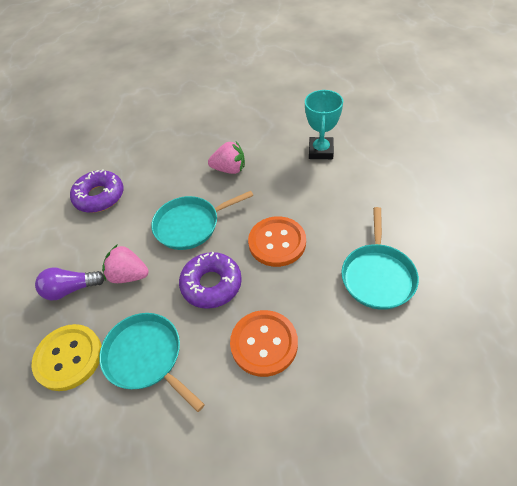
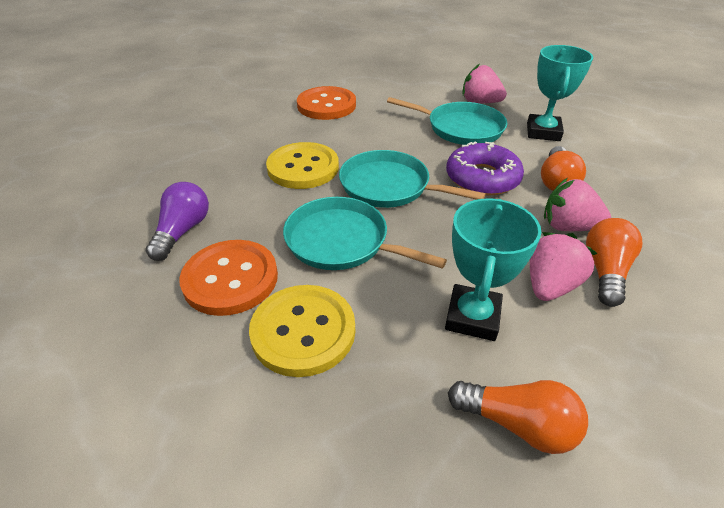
orange light bulb: none = 0 -> [448,380,588,454] [541,146,586,191] [586,218,642,307] = 3
pink strawberry: [102,244,149,283] [208,141,245,174] = 2 -> [462,64,507,103] [530,232,598,301] [544,178,611,231] = 3
purple donut: [70,169,124,213] [179,252,242,309] = 2 -> [446,142,524,196] = 1
turquoise trophy: [305,90,343,159] = 1 -> [445,198,542,341] [527,45,593,141] = 2
yellow button: [32,324,102,391] = 1 -> [249,285,355,377] [266,142,339,189] = 2

